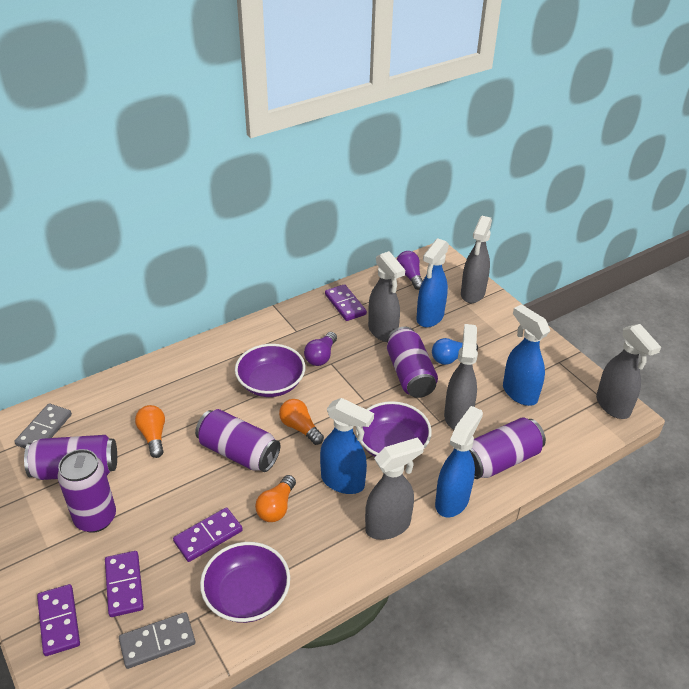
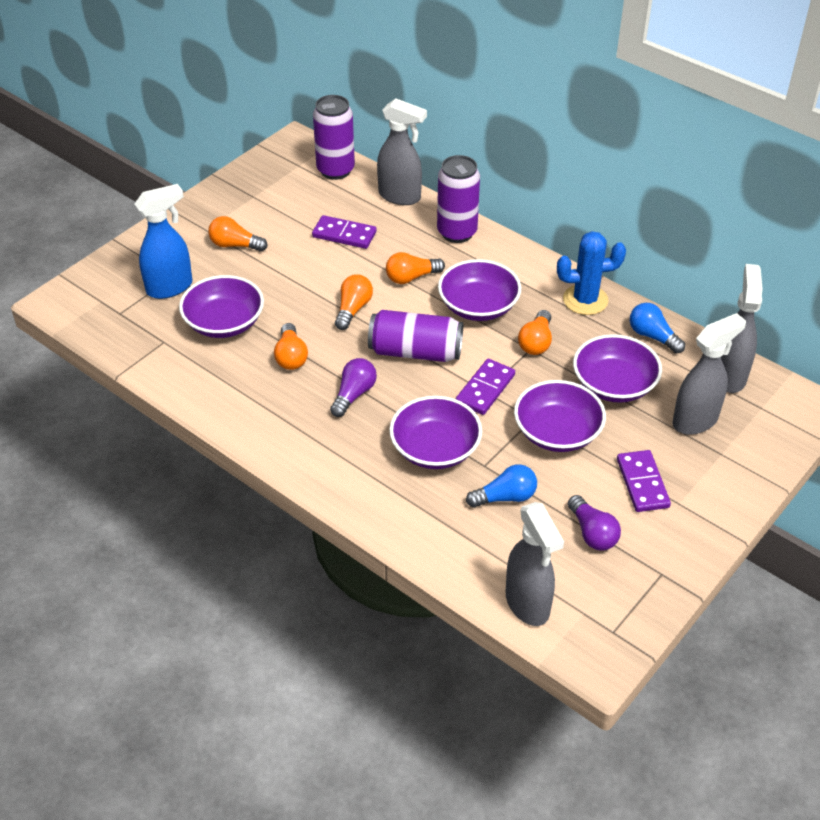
blue cactus: none = 0 -> [557,231,626,315] = 1
blue light bulb: [432,338,478,365] = 1 -> [466,464,537,508] [630,303,685,354] = 2
blue spray bottle: [320,398,374,494] [416,238,449,328] [435,406,483,517] [503,304,550,406] = 4 -> [135,184,192,299] = 1
grey domino: [14,403,72,448] [119,612,195,669] = 2 -> none = 0
grey spray bottle: [365,437,424,540] [368,251,405,342] [444,324,478,429] [461,216,492,303] [596,324,661,419] = 5 -> [377,98,427,205] [506,502,564,626] [672,313,746,435] [721,264,763,393] = 4
orange light bulb: [135,405,165,458] [255,475,296,522] [279,399,324,445] = 3 -> [208,216,268,252] [274,323,308,370] [335,275,373,330] [386,252,445,284] [518,310,552,355] = 5
purple bowl: [200,542,290,623] [235,344,305,397] [356,401,432,457] = 3 -> [179,275,264,338] [389,396,482,469] [438,259,521,321] [514,380,606,452] [573,334,662,403] = 5
purple can: [24,435,117,480] [57,449,116,533] [195,409,280,472] [387,327,438,398] [469,417,546,479] = 5 -> [313,95,355,180] [368,310,463,362] [437,155,480,243] = 3
purple domino: [37,584,80,656] [105,551,144,617] [173,507,243,562] [325,284,367,321] = 4 -> [312,215,377,249] [456,359,515,415] [617,450,671,512] = 3

